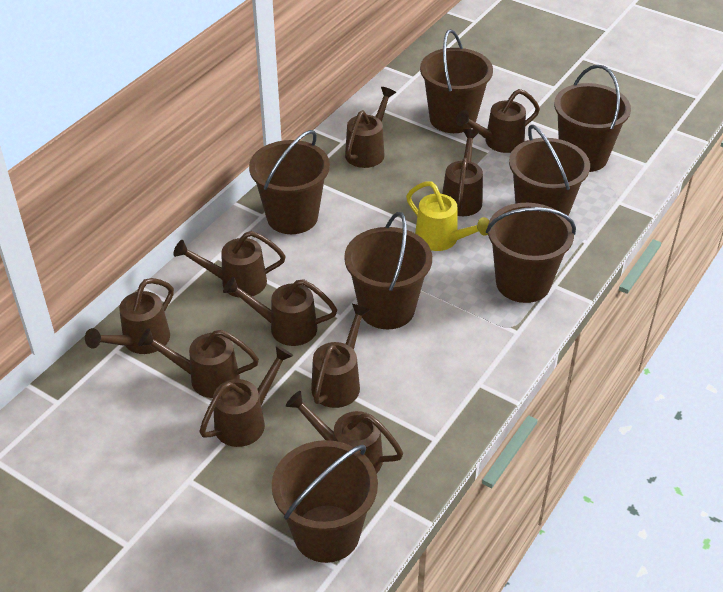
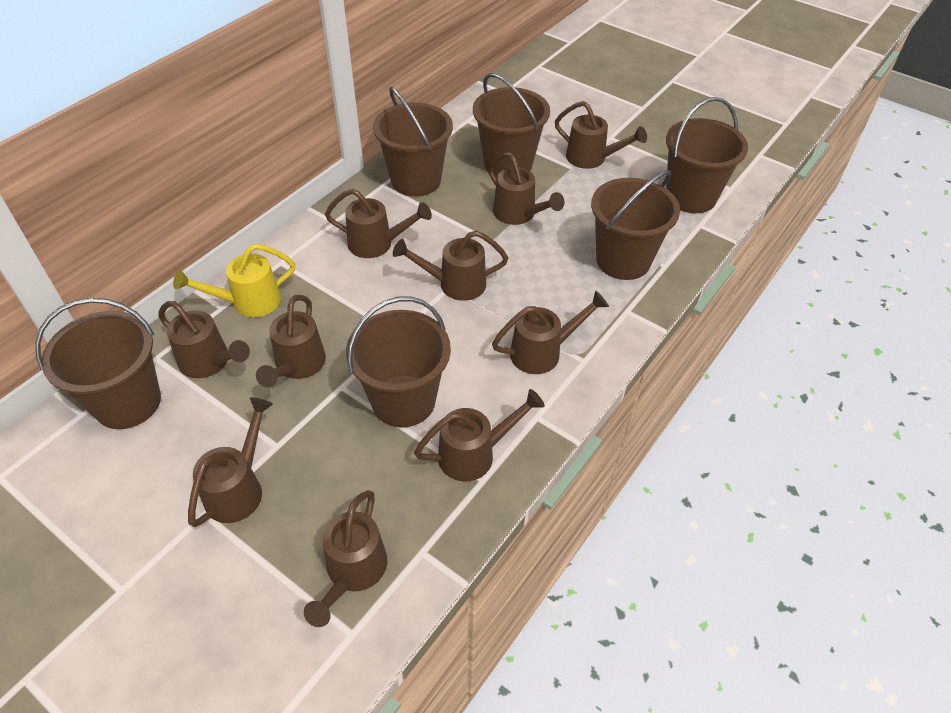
brown bucket: [249,130,330,234] [272,440,378,563] [344,212,432,330] [420,29,493,133] [486,203,576,303] [509,125,590,216] [554,65,631,172] = 7 -> [35,298,161,429] [346,297,451,427] [373,87,453,197] [473,73,550,177] [591,170,680,280] [666,97,748,213] = 6

